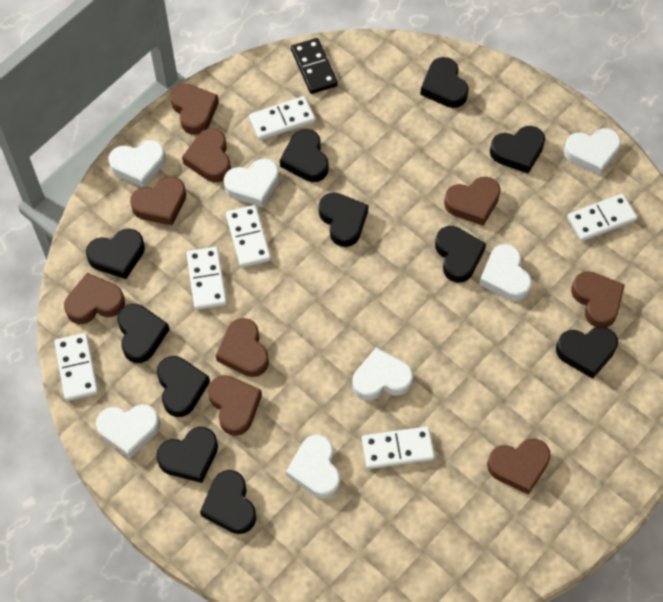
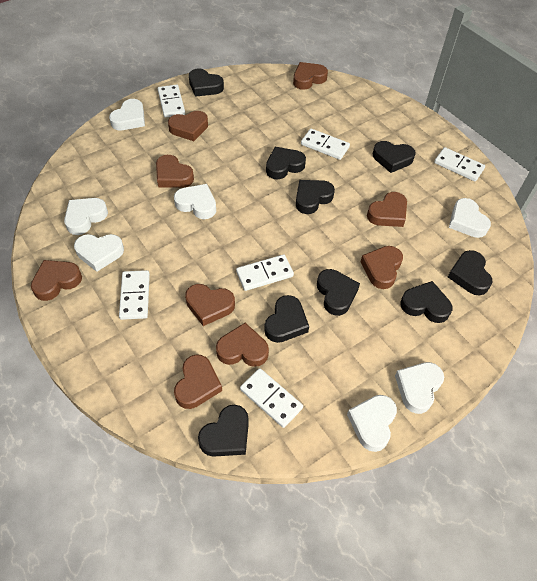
black domino: [291,38,338,94] = 1 -> none = 0
black heart: [86,229,145,279] [117,304,170,363] [156,427,218,483] [157,356,210,417] [200,470,256,534] [280,129,328,182] [319,193,369,247] [420,57,469,108] [435,226,486,283] [490,126,545,173] [556,327,618,379] = 11 -> [189,68,224,97] [198,405,249,457] [264,295,309,343] [266,147,306,179] [296,180,335,214] [317,269,360,316] [373,141,416,173] [400,281,453,323] [448,250,492,296] = 9

